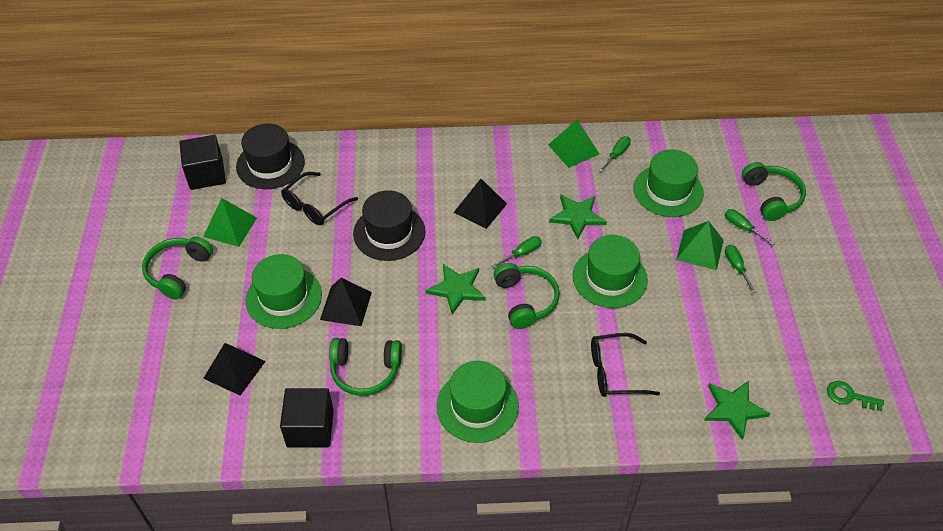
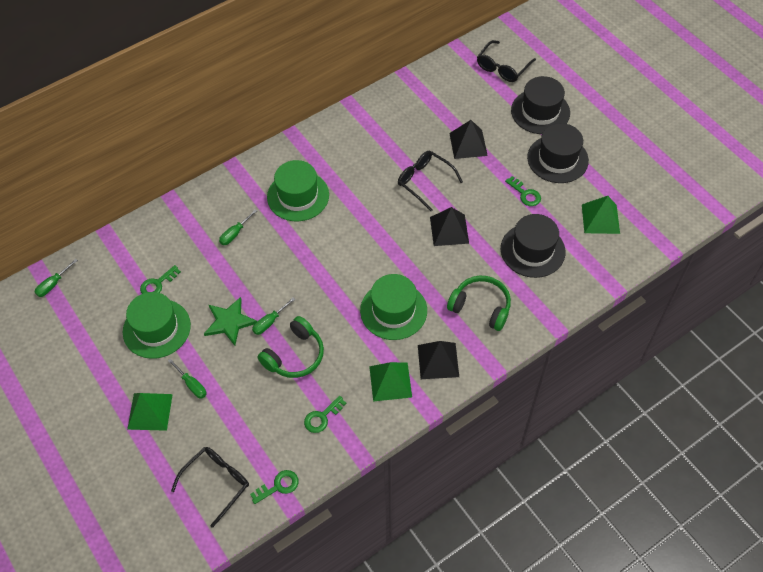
black cube: [179,135,226,190] [280,388,334,447] = 2 -> none = 0
black glasses: [281,172,358,225] [591,333,660,397] = 2 -> [171,447,249,528] [398,151,463,211] [477,40,536,82] = 3
black hat: [236,123,305,189] [353,190,426,261] = 2 -> [501,214,566,278] [511,76,570,134] [527,123,589,183] = 3
green hat: [245,254,322,329] [437,361,519,443] [573,235,648,308] [634,149,704,217] = 4 -> [123,292,191,359] [267,160,329,221] [360,274,427,340] = 3
green headphones: [142,236,213,300] [329,338,402,396] [493,263,560,329] [742,162,806,221] = 4 -> [258,316,324,378] [447,276,511,331] = 2
green key: [827,381,884,411] = 1 -> [140,265,181,294] [250,470,299,504] [304,396,346,433] [505,176,541,206] = 4
green star: [426,264,486,314] [549,194,607,239] [704,381,771,440] = 3 -> [204,297,257,346] = 1

